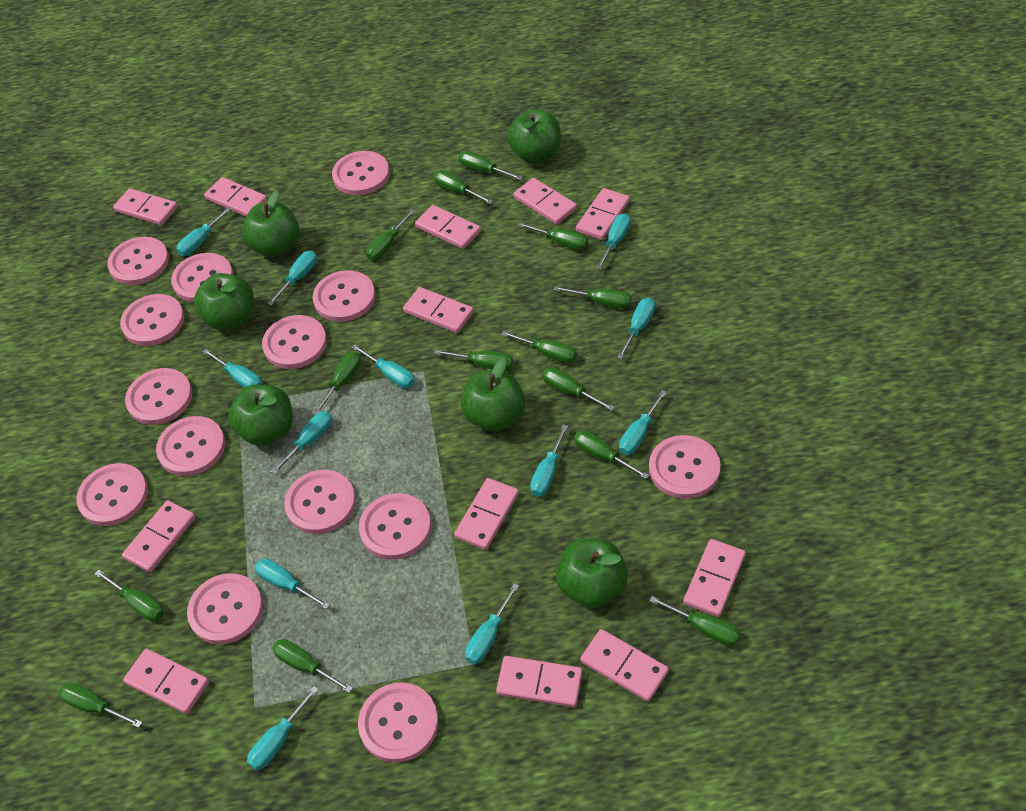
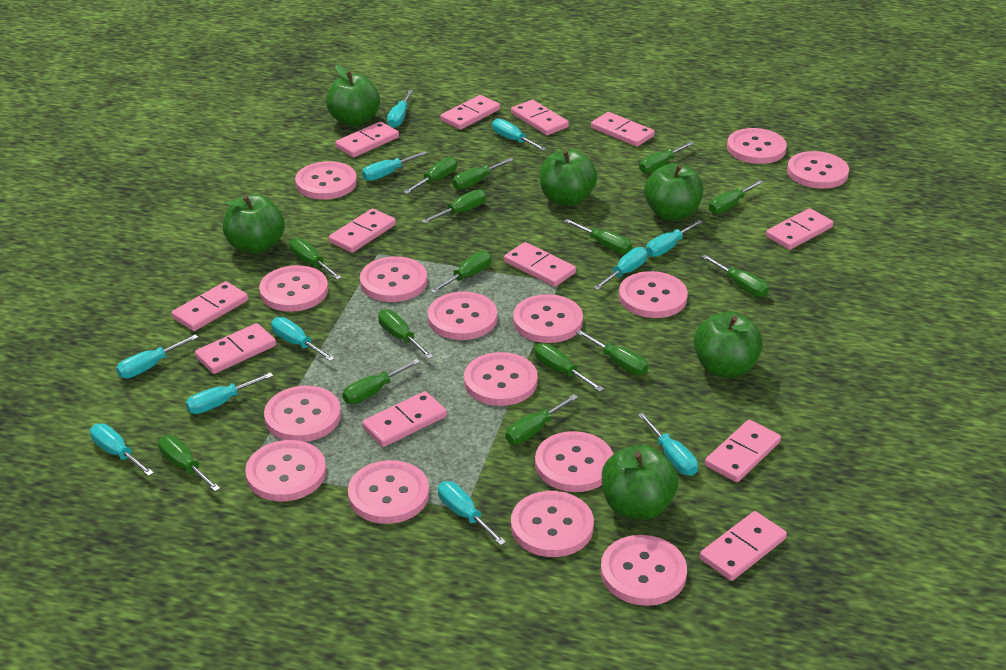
green screwdriver: [59,683,142,728] [95,570,164,621] [272,639,353,693] [312,352,361,415] [366,209,415,261] [433,170,493,204] [434,349,513,371] [459,151,522,180] [501,331,577,363] [517,222,588,250] [542,367,615,411] [554,286,631,309] [574,430,649,479] [649,596,740,646] = 14 -> [158,435,220,491] [289,238,342,280] [342,359,420,404] [378,309,434,359] [404,157,457,194] [422,189,486,223] [430,251,492,293] [452,158,514,189] [505,394,578,444] [534,343,604,392] [564,219,632,254] [576,330,648,375] [639,142,694,173] [702,255,769,297] [709,180,764,214] = 15
pink button: [76,463,148,526] [107,237,169,285] [120,294,184,346] [125,368,192,425] [156,416,225,476] [171,253,233,302] [187,573,263,645] [262,315,327,369] [284,470,356,534] [313,270,375,322] [332,151,390,195] [358,682,438,763] [359,493,431,560] [649,435,721,499] = 14 -> [245,440,326,501] [259,265,328,312] [264,386,341,442] [295,161,357,200] [348,460,429,524] [360,256,427,302] [428,292,497,340] [464,352,538,406] [511,491,594,557] [513,294,583,343] [535,431,613,492] [601,535,687,606] [619,271,688,318] [727,128,787,164] [787,151,849,189] = 15
turquoise screwdriver: [176,207,231,256] [203,349,262,388] [247,686,319,770] [255,559,330,609] [267,250,317,306] [271,411,332,474] [351,344,415,388] [465,583,519,664] [530,424,568,497] [596,213,631,269] [617,298,655,359] [619,390,667,455] = 12 -> [90,423,154,476] [116,334,199,379] [186,372,273,414] [271,317,335,361] [362,151,427,181] [387,90,413,128] [438,481,506,546] [492,119,546,151] [593,247,647,290] [638,413,698,476] [646,219,703,257] = 11

